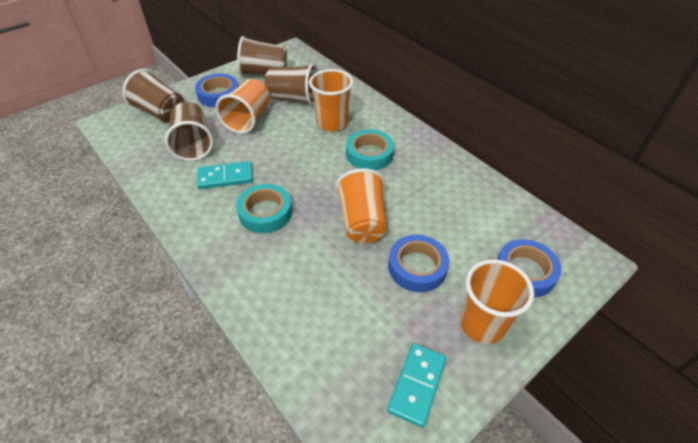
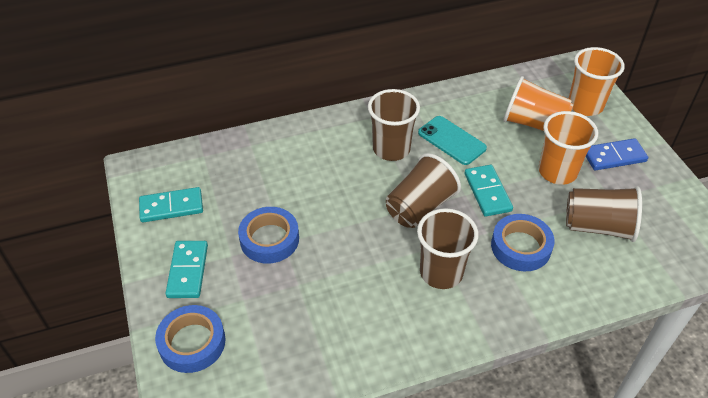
blue domino: none = 0 -> [586,138,648,170] = 1
orange cup: [215,79,270,134] [309,69,353,132] [335,168,387,243] [460,259,534,344] = 4 -> [503,76,573,131] [539,111,598,185] [568,47,625,116] = 3
turquoise domino: [197,161,253,189] [387,343,447,428] = 2 -> [139,187,203,222] [165,241,208,298] [465,165,513,217] = 3
turquoise phone: none = 0 -> [418,116,487,165] = 1
turquoise tape: [236,184,292,233] [346,129,394,170] = 2 -> none = 0

